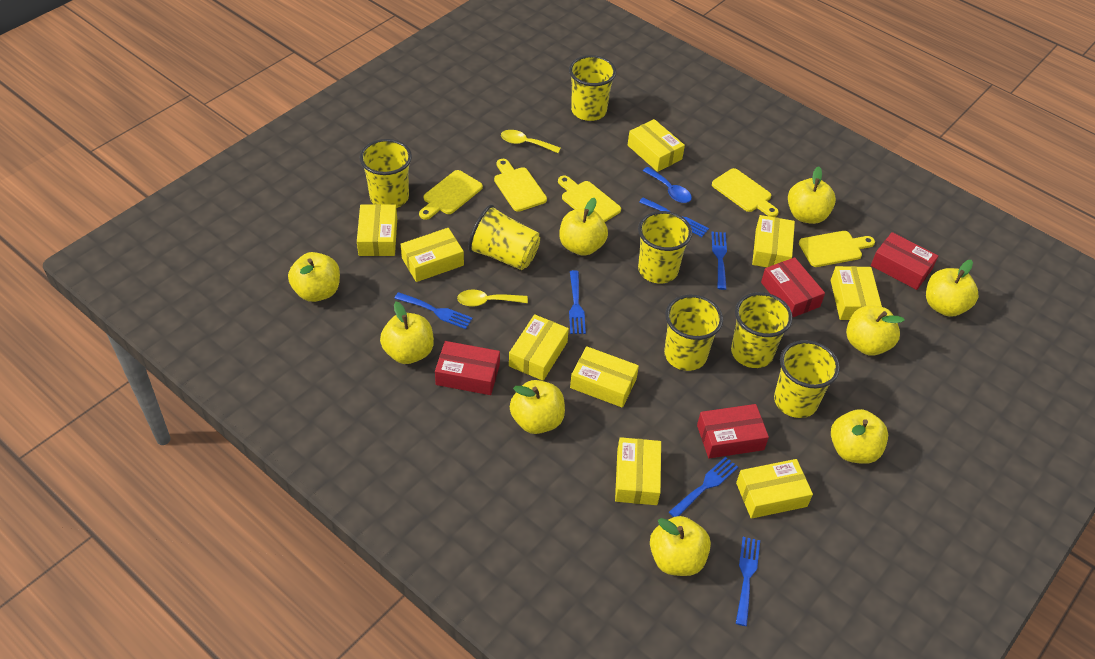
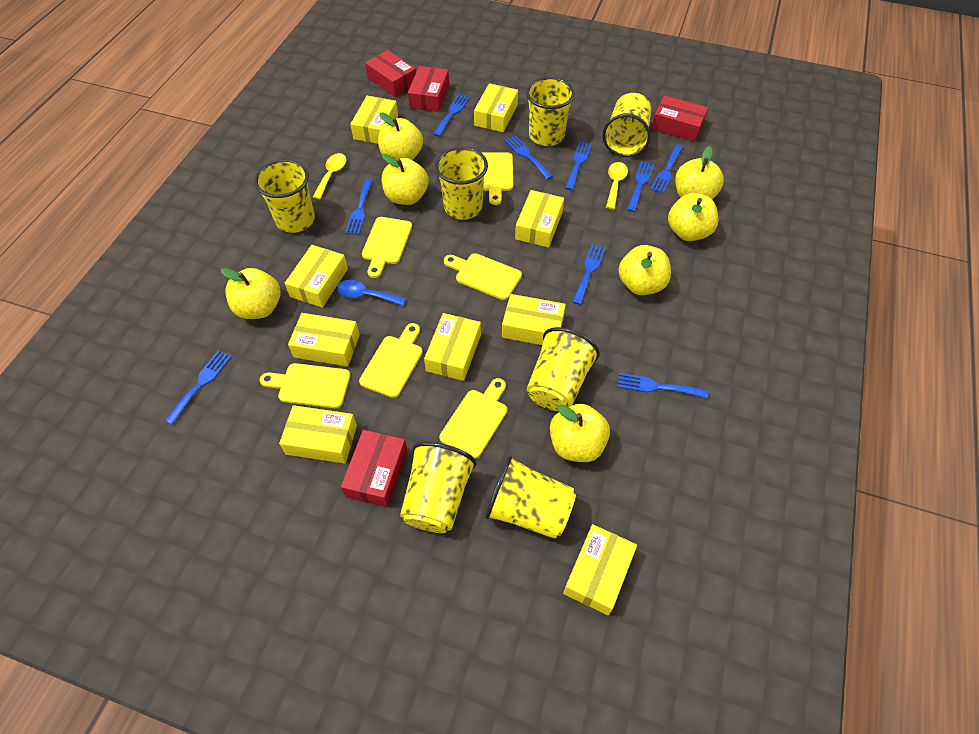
blue fork: [394,292,473,329] [569,270,586,334] [639,198,709,237] [669,457,738,517] [711,232,727,290] [736,537,760,626] = 6 -> [165,351,231,425] [345,179,373,235] [433,94,470,137] [505,135,553,180] [565,141,592,190] [572,244,606,305] [617,373,708,399] [627,161,654,212] [650,144,683,194] = 9
yellow apple: [288,252,340,302] [380,301,434,364] [510,380,565,434] [560,198,608,256] [650,516,711,576] [788,166,836,224] [831,409,888,464] [846,305,905,356] [926,260,979,317] = 9 -> [221,268,280,319] [378,112,423,160] [382,154,428,205] [550,404,610,462] [618,245,671,295] [668,193,718,241] [675,146,724,200] = 7
yellow cutting board: [419,170,483,220] [494,159,547,212] [558,175,621,222] [712,168,779,217] [799,231,875,267] = 5 -> [259,363,350,408] [359,323,423,398] [362,217,412,278] [439,378,507,459] [444,253,522,300] [482,152,513,205] = 6

